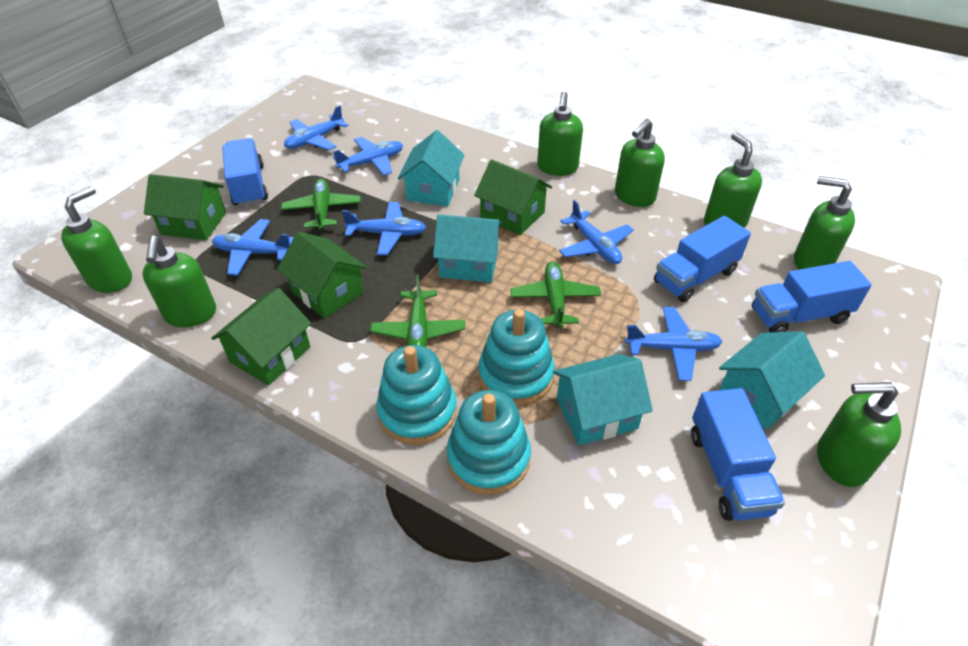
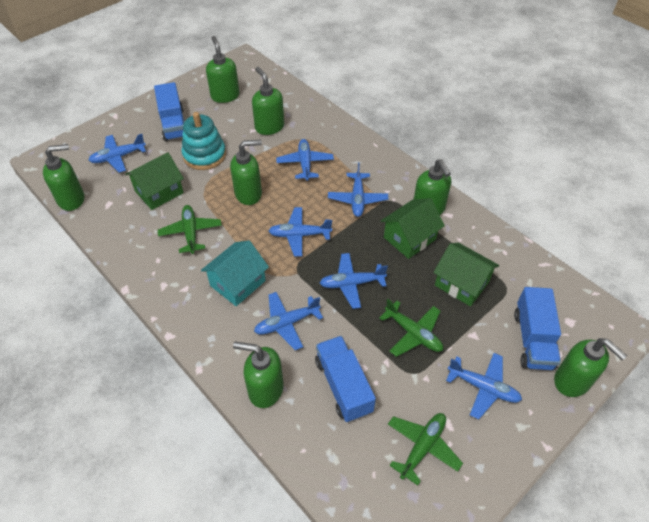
blue plane: [212,219,294,276] [284,105,349,150] [333,137,403,176] [342,202,426,255] [559,200,634,264] [625,307,723,381] = 6 -> [89,134,146,173] [254,292,323,350] [269,207,332,257] [276,139,334,181] [320,253,388,309] [328,163,388,217] [446,353,522,419] = 7
blue truck: [222,138,268,207] [654,216,751,302] [691,388,785,521] [752,261,872,332] = 4 -> [154,82,184,141] [315,336,376,422] [514,287,561,370] = 3
green house: [144,174,226,240] [211,288,312,385] [277,231,367,319] [474,160,552,235] = 4 -> [125,152,184,210] [381,198,445,259] [433,243,500,306] = 3
turquoise house: [398,130,465,206] [433,214,502,282] [553,354,653,445] [719,331,825,430] = 4 -> [201,241,269,306] = 1
turquoise stacking toy: [376,345,457,445] [447,390,531,495] [478,309,555,405] = 3 -> [181,112,226,170] = 1

